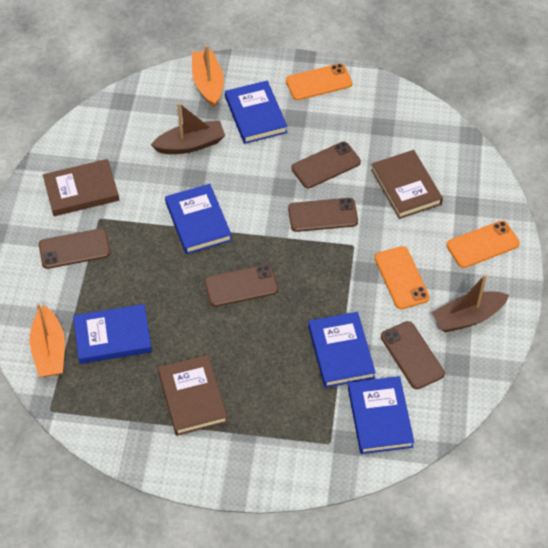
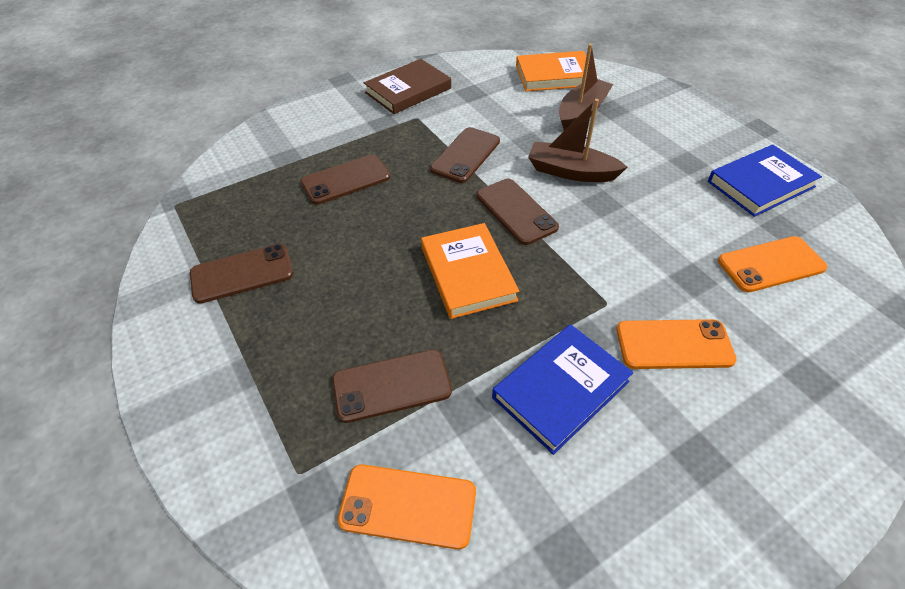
blue book: [73,304,152,364] [165,184,232,254] [225,80,287,144] [308,312,376,388] [348,376,414,454] = 5 -> [492,324,633,455] [708,145,822,217] = 2
brown book: [43,159,119,216] [158,355,227,436] [371,150,443,219] = 3 -> [364,59,451,114] = 1
orange boat: [29,303,65,377] [192,45,224,107] = 2 -> none = 0
orange book: none = 0 -> [421,223,520,319] [516,51,586,91] = 2

